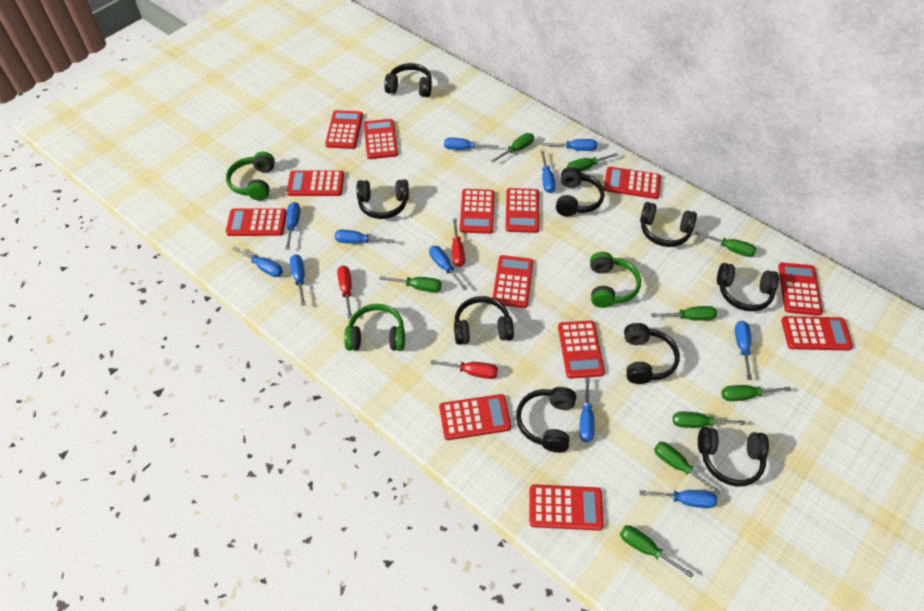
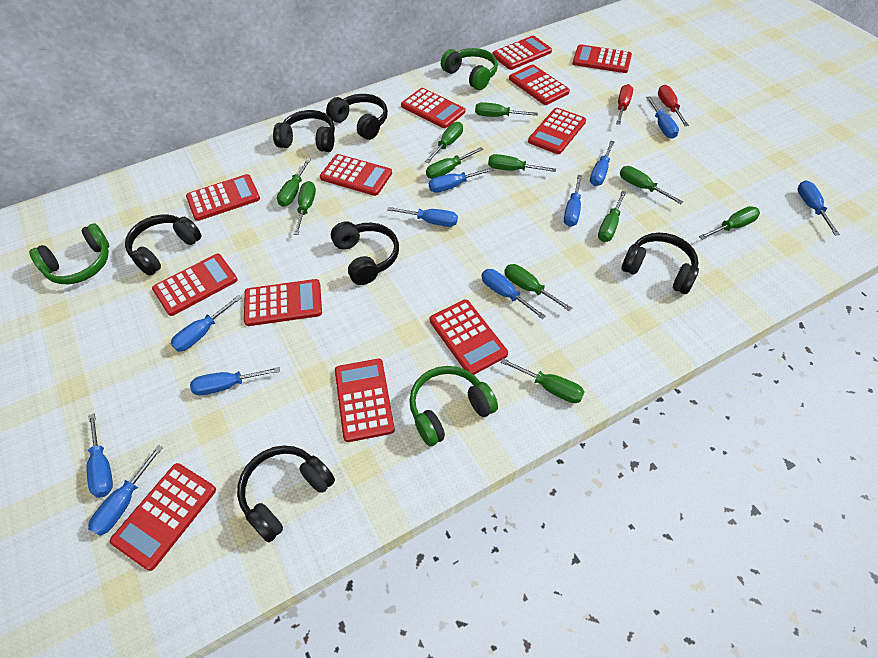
black headphones: [356,180,409,219] [384,63,432,97] [454,296,514,345] [516,387,576,453] [556,167,604,216] [624,323,680,384] [640,202,697,247] [698,427,769,486] [717,263,779,311] = 9 -> [125,215,202,276] [237,445,335,542] [273,110,335,152] [326,94,388,140] [331,221,399,285] [622,233,699,294] = 6
green screwdriver: [379,276,442,292] [491,133,534,163] [567,153,618,171] [620,525,694,578] [651,306,717,321] [654,442,720,495] [673,411,746,428] [695,231,756,257] [721,385,791,401] = 9 -> [277,158,311,207] [293,181,316,235] [425,122,463,163] [426,147,484,179] [475,102,538,117] [488,154,556,172] [500,358,584,403] [504,264,572,311] [598,191,626,242] [620,166,683,204] [699,206,760,240] = 11
red calculator: [226,208,287,236] [287,170,344,196] [325,110,363,149] [364,119,398,159] [439,394,511,440] [460,189,495,234] [493,255,533,308] [506,188,539,233] [530,484,604,531] [558,321,605,379] [604,167,661,199] [778,263,823,316] [781,316,853,350] = 13 -> [110,463,216,571] [152,254,238,316] [186,174,260,221] [244,279,322,326] [320,154,392,196] [335,359,395,442] [401,88,465,128] [430,299,508,375] [492,36,552,70] [509,64,570,105] [528,108,586,154] [572,44,632,73] = 12
red screwdriver: [337,265,352,319] [430,360,498,379] [452,218,465,267] = 3 -> [616,84,633,125] [658,85,689,126] = 2

